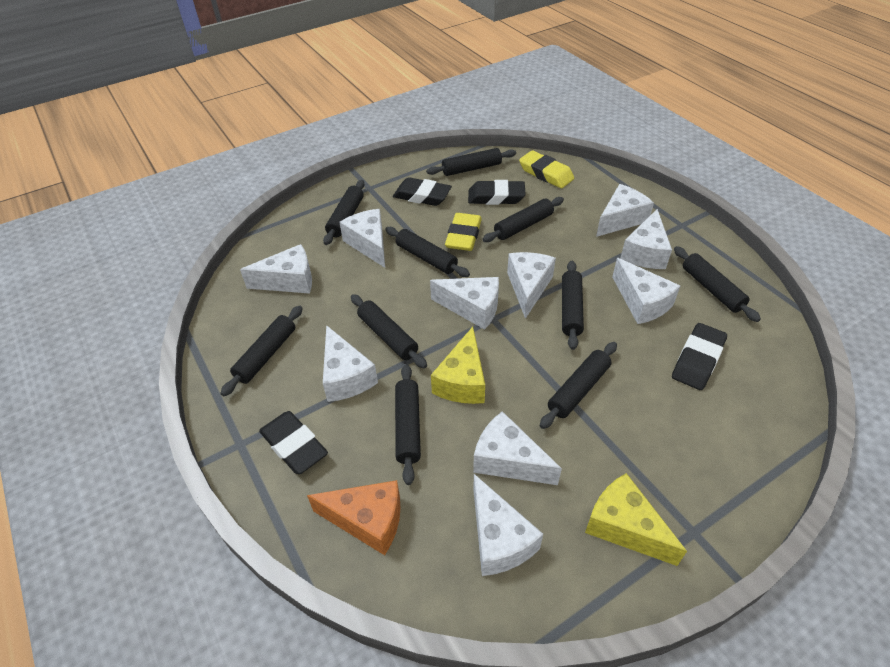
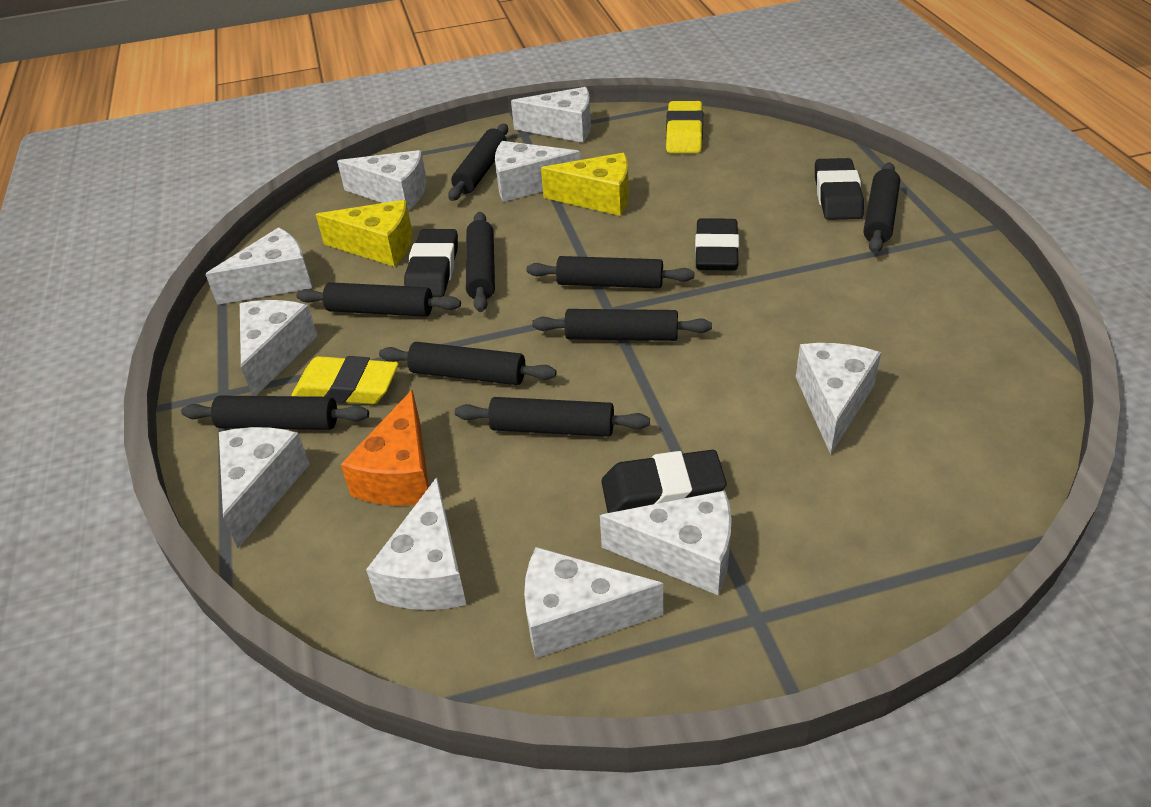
black rolling pin: [220,306,303,396] [323,180,365,245] [351,294,427,368] [385,227,470,277] [395,364,421,485] [426,148,516,176] [482,197,564,242] [540,342,617,429] [562,261,584,350] [674,246,761,322] = 10 -> [181,396,369,430] [296,282,461,317] [379,342,557,385] [448,124,508,201] [455,397,650,437] [466,212,495,312] [527,256,695,288] [532,309,712,341] [863,162,900,253] = 9

